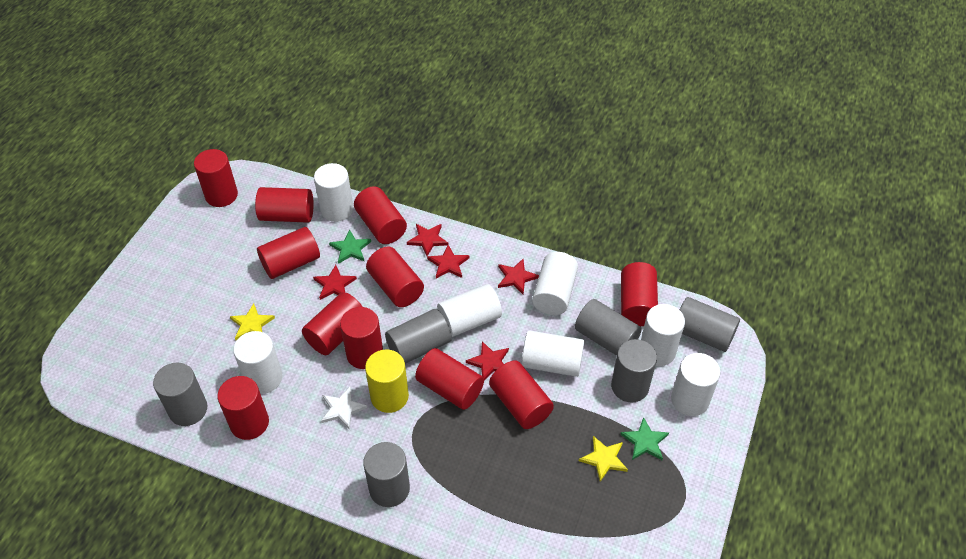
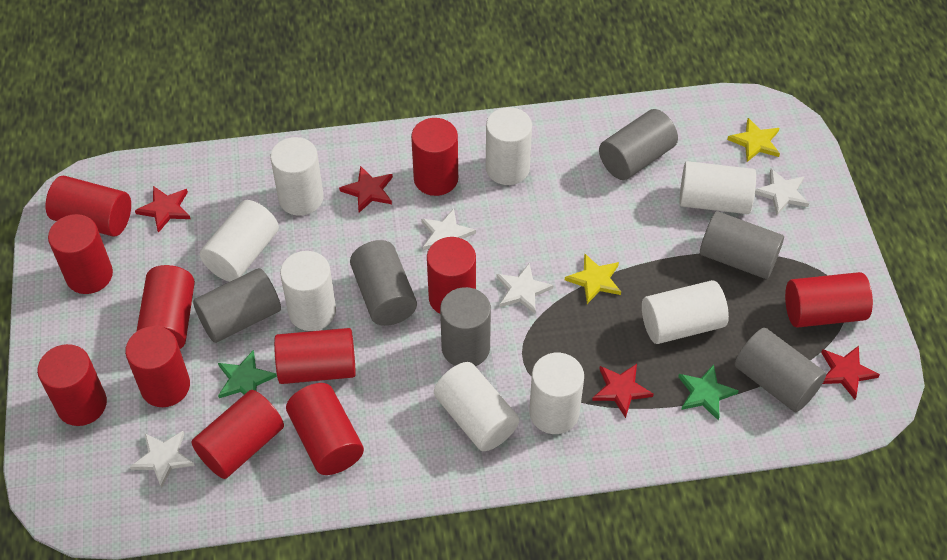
red star: [313,265,357,300] [407,224,448,256] [427,245,470,278] [466,341,509,381] [498,259,539,295] = 5 -> [135,186,190,233] [339,166,393,213] [592,364,654,418] [821,346,880,399] = 4
white cylinder: [233,331,282,394] [314,163,353,222] [437,284,502,337] [522,330,584,377] [532,252,578,315] [641,304,685,366] [671,353,720,416] = 7 -> [200,200,279,282] [270,137,323,216] [280,251,336,331] [434,362,519,451] [486,107,532,185] [529,353,584,434] [642,280,729,344] [679,161,756,214] = 8
white star: [321,387,367,430] = 1 -> [130,431,195,488] [421,209,476,250] [497,263,553,314] [755,169,809,215] = 4
yellow cylinder: [365,349,409,413] = 1 -> none = 0

